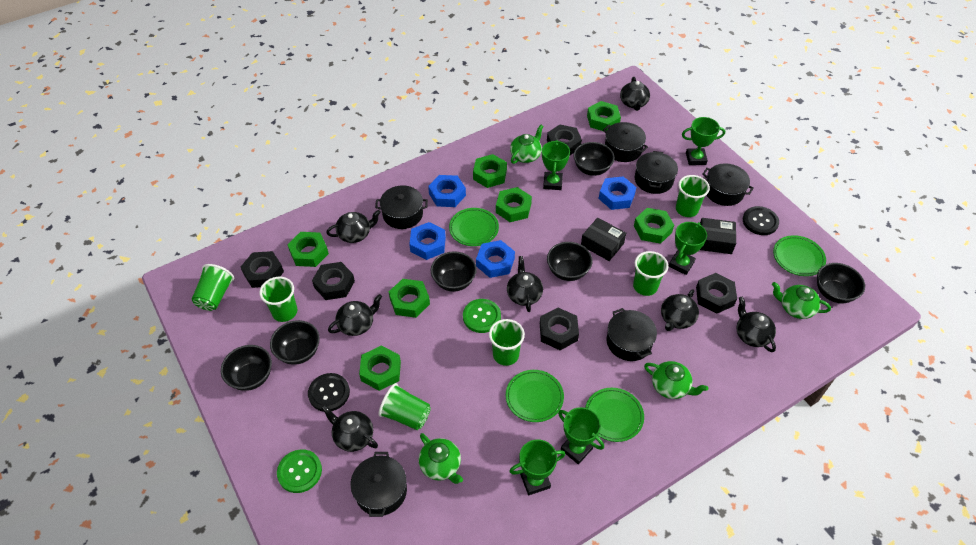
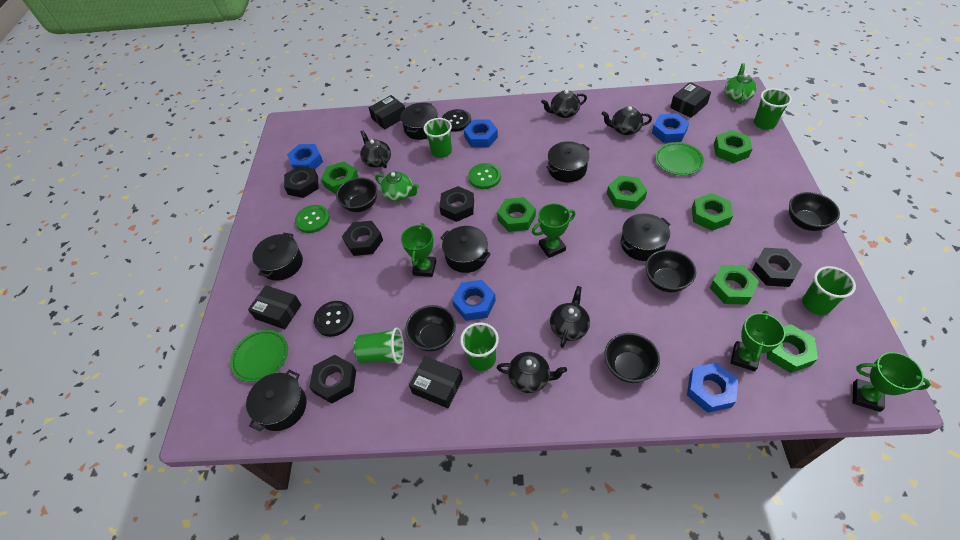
black bowl: [221,345,272,391] [270,320,320,365] [431,251,477,292] [547,242,593,281] [573,142,615,176] [817,263,865,303] = 6 -> [336,177,378,212] [405,305,456,351] [604,333,660,383] [645,250,696,292] [789,192,840,231] = 5
black box: [581,218,626,261] [700,218,736,254] = 2 -> [248,285,301,329] [369,95,405,130] [409,356,463,408] [670,82,711,118] = 4
black teapot: [321,405,378,452] [326,210,381,243] [328,294,382,336] [507,256,543,312] [620,77,650,111] [661,289,699,331] [736,297,776,352] = 7 -> [360,130,391,168] [497,352,567,393] [541,90,587,118] [550,286,590,348] [601,106,652,135] = 5
blue nut: [409,222,446,260] [428,175,466,207] [476,240,515,278] [599,176,636,210] = 4 -> [287,144,323,169] [452,280,496,321] [463,120,498,147] [652,113,689,143] [687,362,738,413] = 5
green cup: [192,264,234,311] [259,277,297,322] [379,383,431,430] [489,319,525,366] [633,251,668,296] [676,175,710,217] = 6 -> [354,327,404,364] [423,118,452,158] [460,322,499,371] [754,88,792,130] [802,266,856,315] = 5
green plate: [449,208,499,246] [506,370,564,422] [585,388,644,442] [773,235,826,276] = 4 -> [230,330,288,382] [655,142,704,175] = 2
green teapot: [419,433,463,484] [510,125,543,164] [644,361,708,399] [772,282,831,319] = 4 -> [375,172,419,201] [725,63,757,104] = 2
green trophy: [509,440,565,495] [542,140,570,190] [558,407,604,464] [669,222,707,275] [682,117,725,165] = 5 -> [401,223,436,277] [532,203,575,258] [731,311,785,371] [853,352,931,412] = 4

